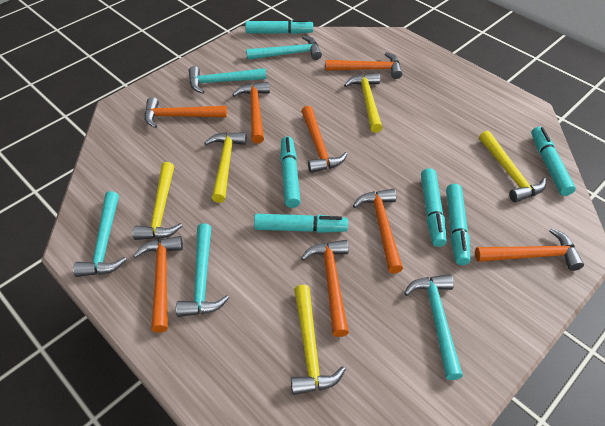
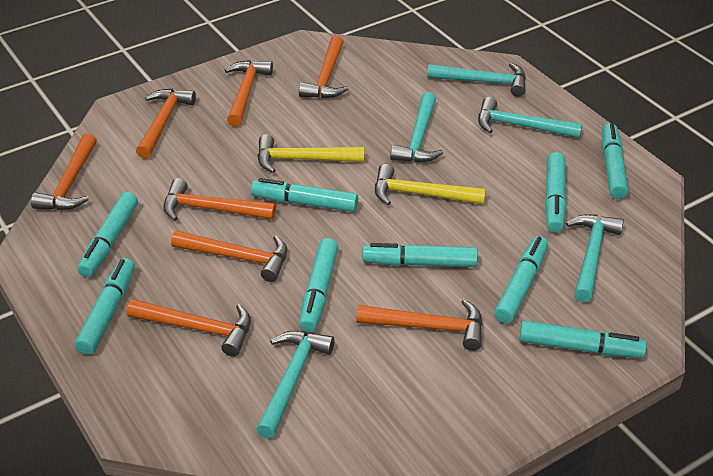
turquoise marker: [245,19,313,34] [254,214,348,233] [280,136,301,208] [421,168,447,247] [446,184,470,265] [531,127,576,196] = 6 -> [75,258,135,355] [78,192,138,277] [251,178,358,212] [299,238,338,332] [362,243,478,267] [494,236,548,323] [520,321,647,358] [545,152,566,233] [602,123,629,199] = 9
yellow hammer: [133,162,182,240] [204,132,247,203] [291,285,346,395] [344,73,383,133] [479,131,546,202] = 5 -> [258,134,364,173] [375,164,486,205] = 2

